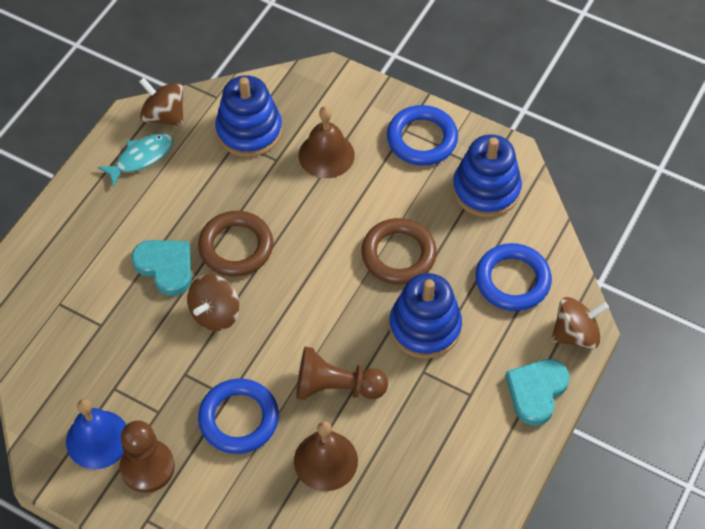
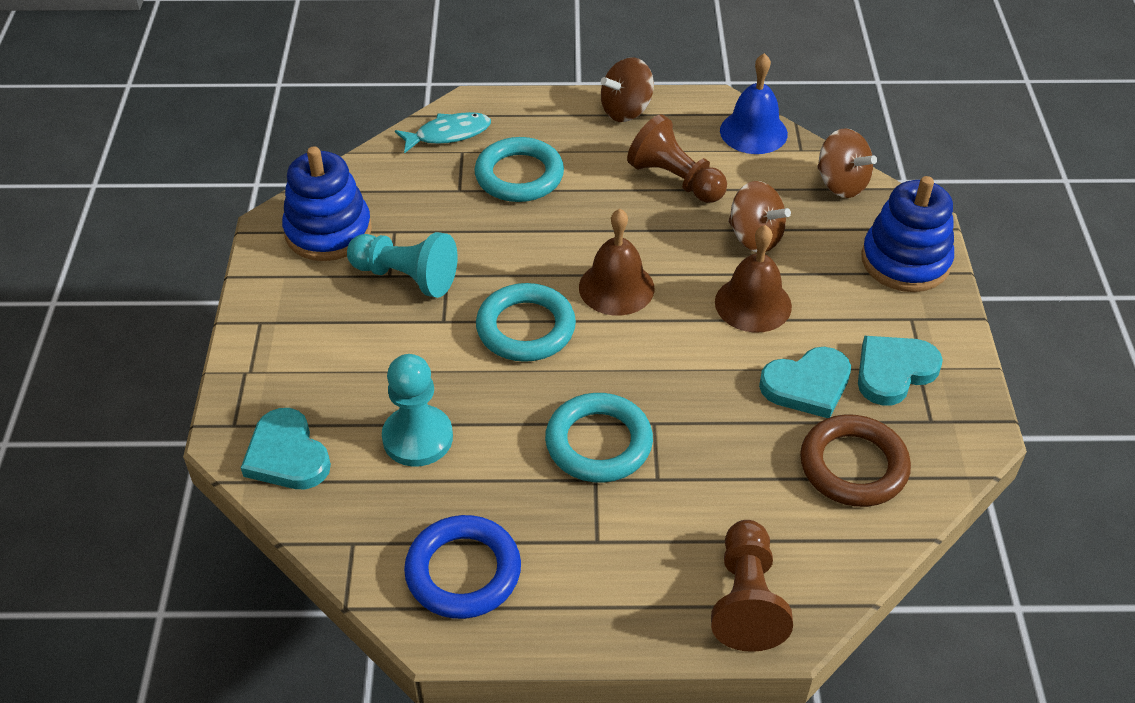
blue ring: [198,379,279,454] [387,105,458,166] [475,243,552,311] = 3 -> [404,515,521,619] = 1
blue stacking toy: [215,75,282,157] [389,273,462,359] [453,134,522,217] = 3 -> [282,146,372,261] [861,176,954,292] = 2
brown ring: [198,211,273,277] [361,218,437,285] = 2 -> [800,414,911,507] = 1
turquoise heart: [131,240,192,296] [505,359,570,426] = 2 -> [241,408,331,489] [759,347,851,418] [858,336,943,406] = 3
turquoise pawn: none = 0 -> [347,232,457,298] [382,354,453,467] = 2
turquoise ring: none = 0 -> [474,137,564,202] [476,283,576,362] [545,393,653,483] = 3

